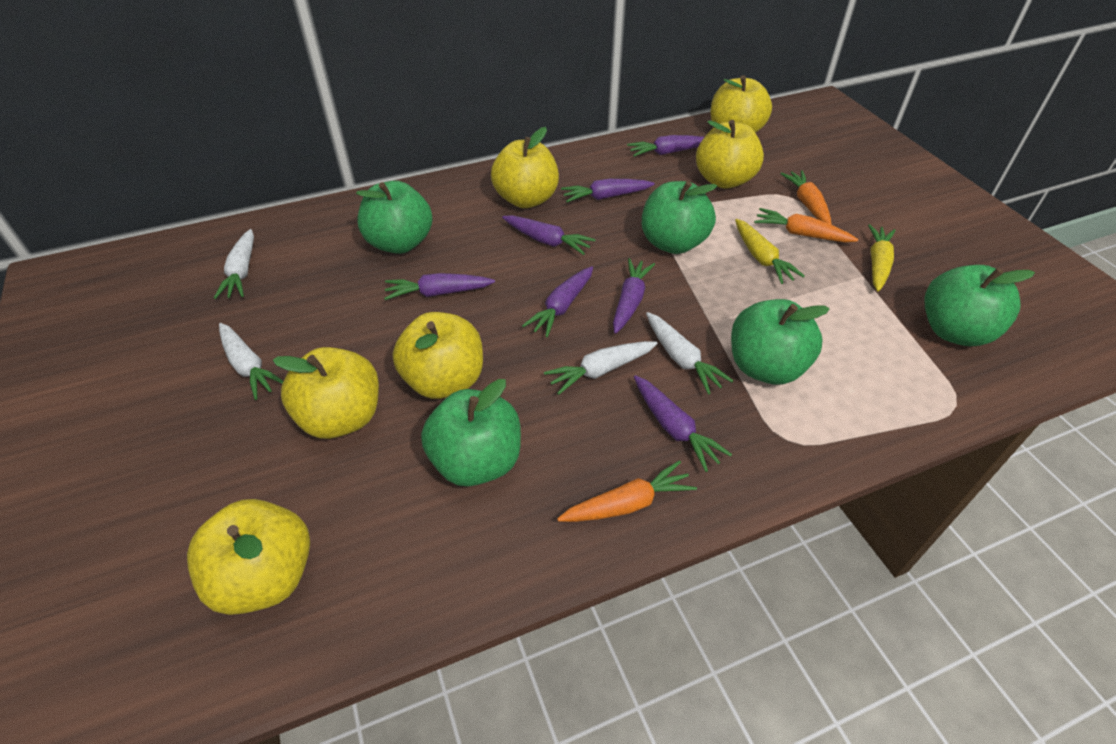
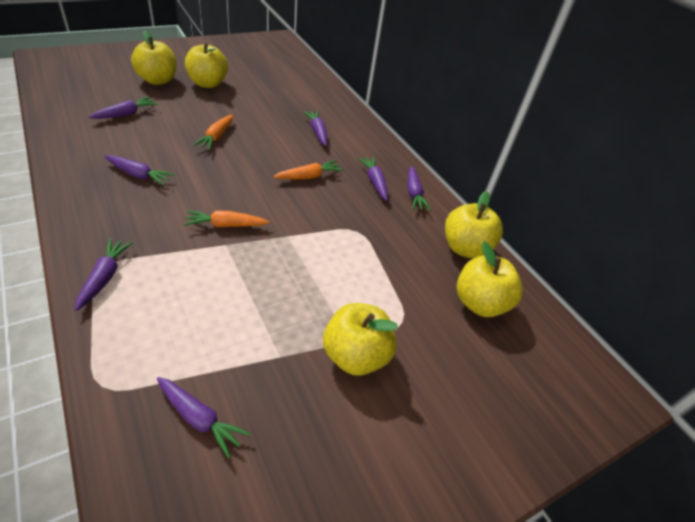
green apple: [356,181,433,254] [421,379,521,486] [642,181,717,254] [731,299,829,384] [924,265,1035,346] = 5 -> none = 0
white carrot: [214,229,254,299] [219,323,284,400] [544,341,658,395] [646,312,733,395] = 4 -> none = 0
yellow apple: [187,499,310,615] [273,347,379,439] [393,312,483,399] [491,127,559,208] [696,120,764,188] [711,75,772,133] = 6 -> [131,30,177,85] [185,43,228,88] [323,303,398,376] [445,191,503,259] [456,242,523,317] = 5
yellow carrot: [735,219,805,284] [868,224,896,291] = 2 -> none = 0

